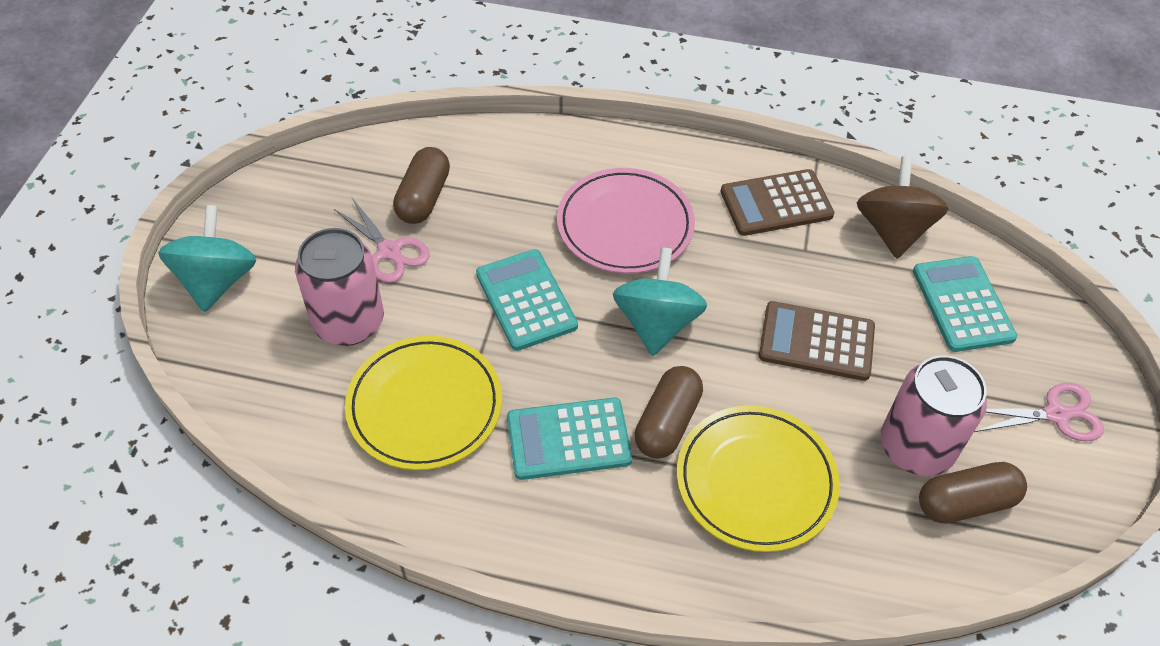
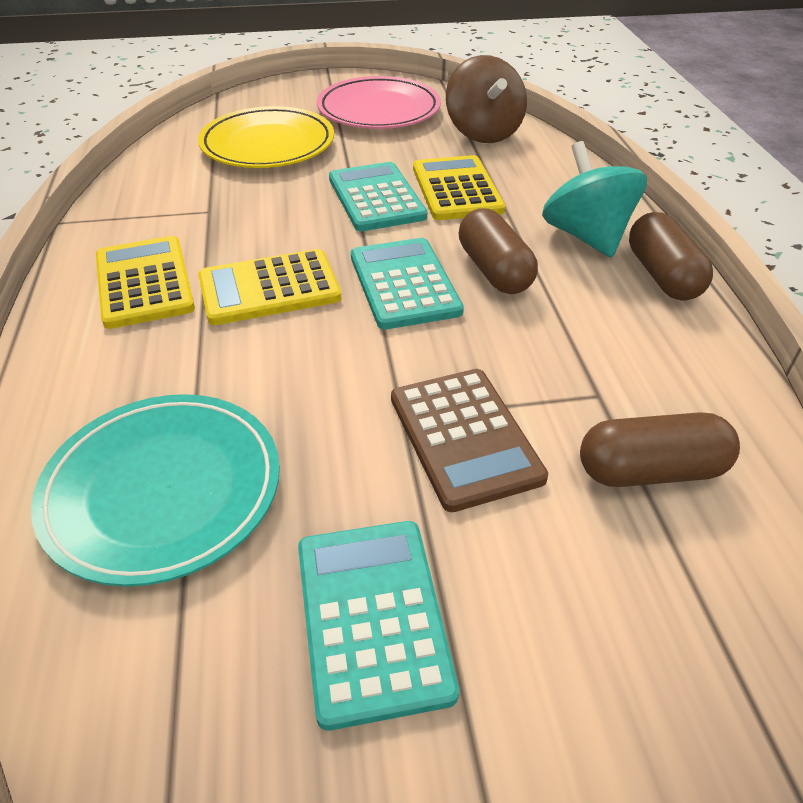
brown calculator: [721,169,835,236] [759,301,875,381] = 2 -> [391,369,548,512] = 1
pink can: [295,228,384,346] [881,355,987,476] = 2 -> none = 0
pink scissors: [334,198,430,283] [975,383,1104,441] = 2 -> none = 0
turquoise plate: none = 0 -> [31,394,280,587] = 1
turquoise spinning top: [158,205,256,312] [613,247,707,356] = 2 -> [542,141,647,258] = 1
yellow calculator: none = 0 -> [96,236,195,329] [198,249,341,325] [413,155,505,220] = 3
yellow plate: [345,336,502,470] [677,406,840,552] = 2 -> [198,106,334,168] = 1

